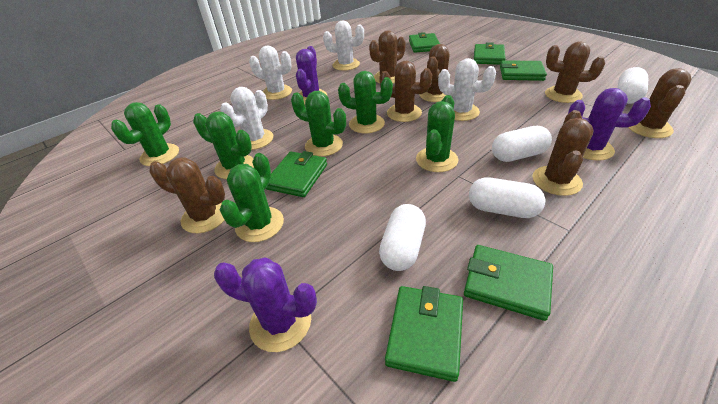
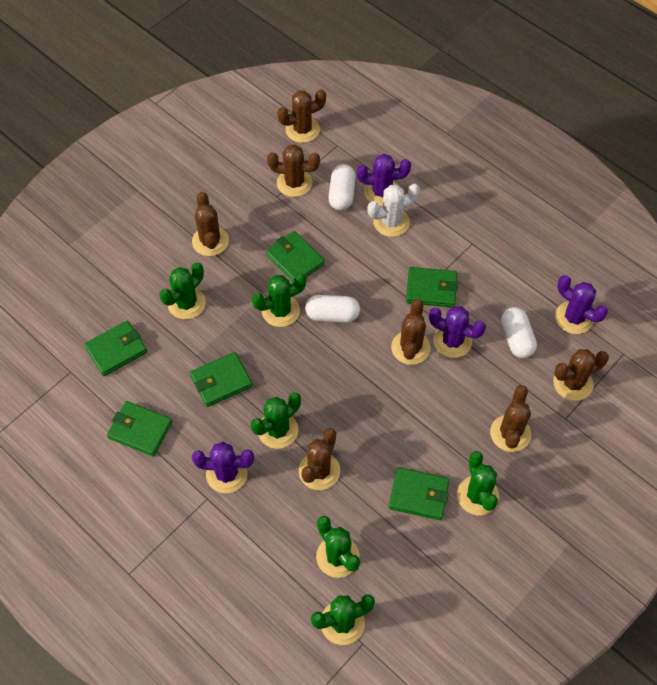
purple cactus: [214,258,317,352] [296,46,327,105] [568,88,651,161] = 3 -> [192,442,254,493] [357,154,411,206] [429,306,486,358] [555,275,608,334] = 4
white cactus: [220,87,273,150] [249,46,292,100] [323,21,364,71] [438,58,496,121] = 4 -> [367,184,420,237] = 1
white capsule: [379,204,426,271] [469,177,545,218] [492,126,552,162] [617,67,648,104] = 4 -> [305,295,360,323] [329,164,356,211] [501,307,537,358] = 3

